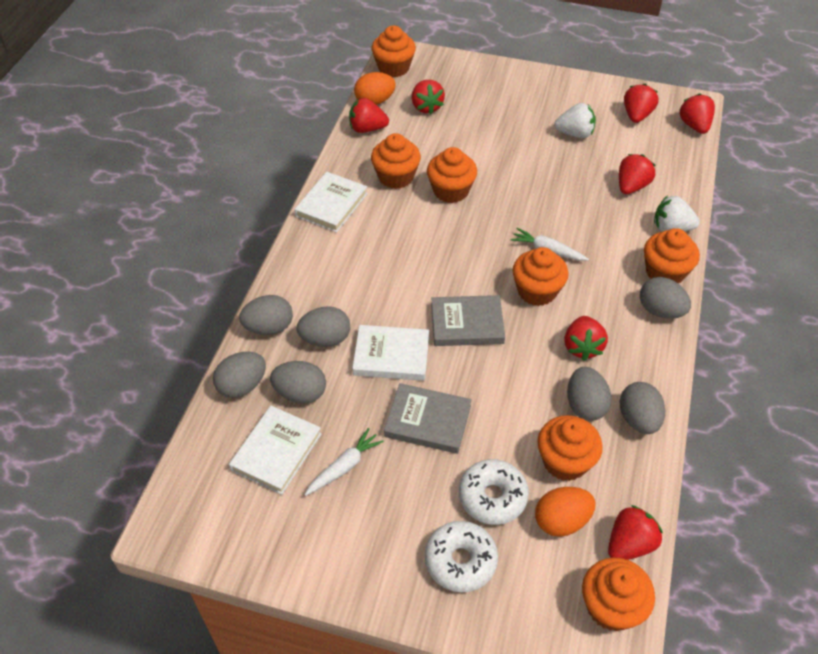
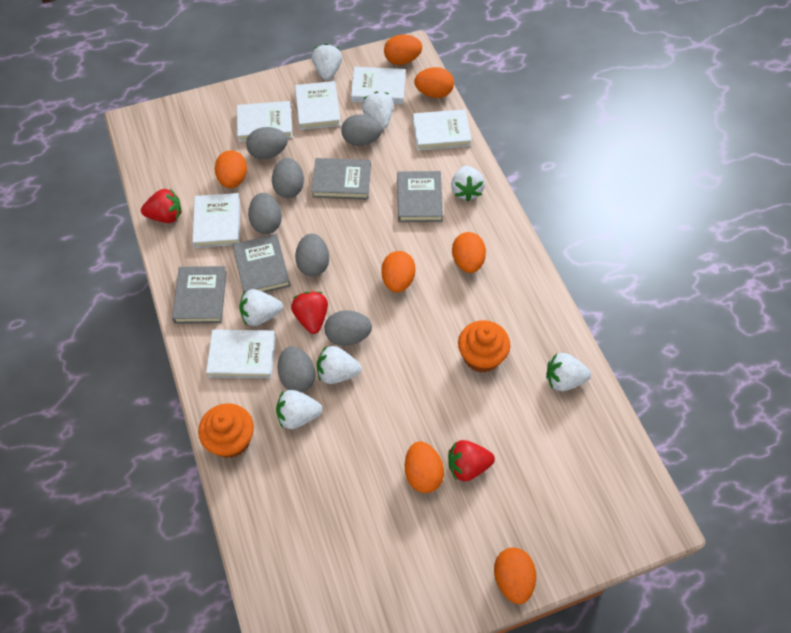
grey book: [384,383,472,454] [431,295,505,346] = 2 -> [172,266,227,324] [233,234,291,293] [311,158,371,200] [397,171,443,222] = 4
orange cupcake: [371,133,421,189] [372,25,416,77] [427,147,477,203] [512,247,569,306] [537,415,603,481] [582,557,655,631] [644,228,700,284] = 7 -> [198,403,254,458] [458,320,510,373] = 2
orange egg: [354,72,396,105] [535,487,596,537] = 2 -> [215,150,247,188] [381,251,416,293] [384,35,422,65] [405,441,444,493] [414,67,454,98] [452,232,486,273] [494,548,536,604] = 7
red strawberry: [349,98,389,133] [412,80,445,114] [564,316,608,361] [608,505,663,560] [619,154,656,194] [624,84,658,123] [679,93,715,134] = 7 -> [141,189,182,223] [291,291,328,334] [448,440,495,481] = 3
white book: [229,406,322,495] [294,172,368,233] [352,325,429,381] = 3 -> [192,193,240,248] [206,329,276,378] [237,101,293,142] [295,81,341,130] [351,67,406,104] [413,109,472,151] = 6
white carrot: [304,428,384,496] [511,228,589,261] = 2 -> none = 0
white donut: [425,521,498,592] [459,459,529,525] = 2 -> none = 0
white strawberry: [554,103,596,138] [654,195,700,232] = 2 -> [239,289,283,326] [276,390,322,429] [312,44,342,81] [317,346,362,384] [362,91,393,129] [451,166,485,201] [546,353,591,391] = 7

